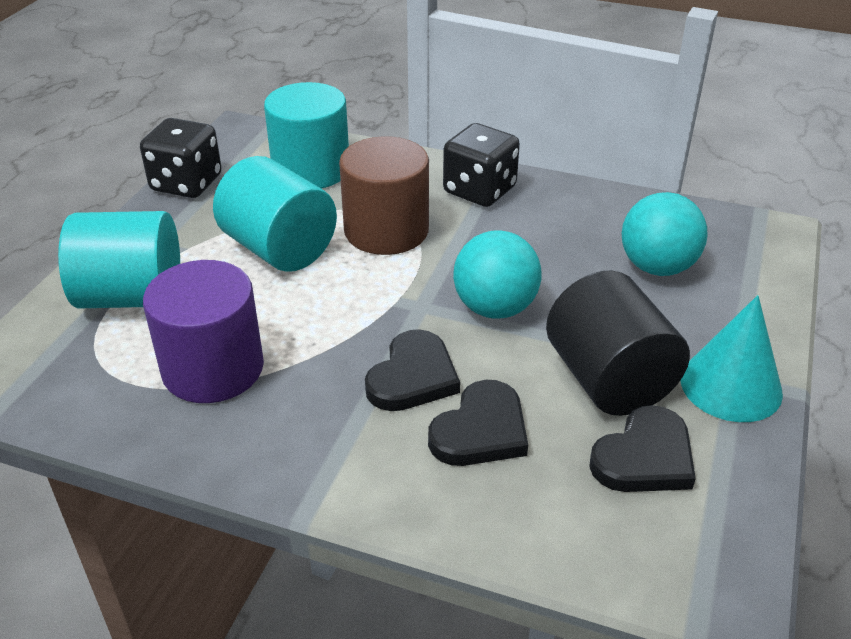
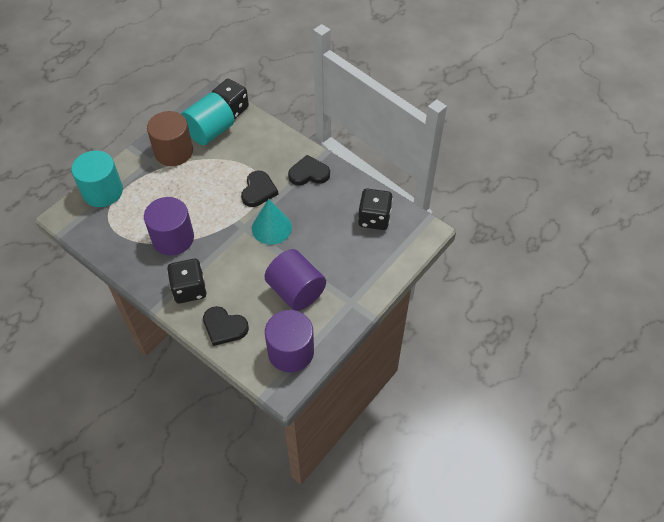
black cylinder: [546,271,690,416] = 1 -> none = 0
black dice: [140,118,222,198] [443,123,520,207] = 2 -> [167,259,207,303] [211,79,249,119] [358,188,393,230] = 3
purple cylinder: [143,260,264,403] = 1 -> [144,197,194,255] [264,249,326,311] [265,310,314,372] = 3
turquoise ball: [453,230,541,319] [622,192,708,276] = 2 -> none = 0
turquoise cylinder: [58,211,180,309] [213,156,337,272] [264,82,349,188] = 3 -> [71,151,123,207] [181,92,234,145] = 2

